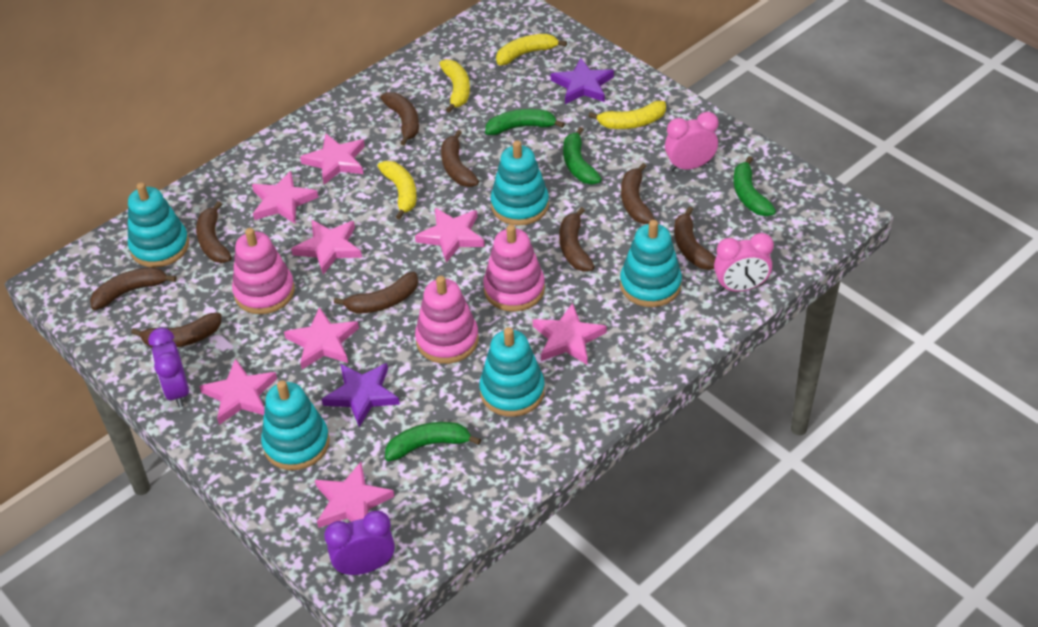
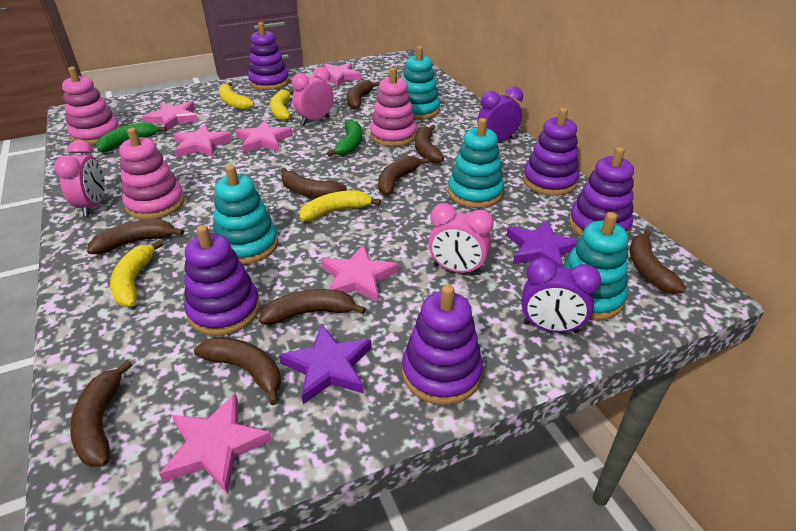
green banana: [385,422,481,461] [485,109,565,135] [563,127,602,184] [733,156,776,216] = 4 -> [96,122,167,153] [327,120,362,157] = 2
pink clock: [665,112,719,171] [714,233,774,292] = 2 -> [54,140,105,217] [292,67,334,125] [428,203,494,275] = 3
pink star: [199,359,277,425] [252,171,319,224] [284,307,359,369] [291,220,362,275] [300,134,365,185] [315,462,394,528] [415,208,485,263] [533,303,607,365] = 8 -> [142,101,198,131] [159,393,272,494] [173,124,232,157] [235,120,293,153] [314,63,361,87] [321,244,399,302] = 6
purple stacking toy: none = 0 -> [184,225,260,336] [248,22,290,90] [402,284,483,405] [523,108,579,196] [569,147,634,236] = 5
turquoise stacking toy: [128,182,189,268] [261,380,330,470] [479,327,545,417] [491,140,549,226] [620,220,682,307] = 5 -> [213,165,278,264] [403,46,440,120] [448,118,504,208] [562,212,628,321] = 4

